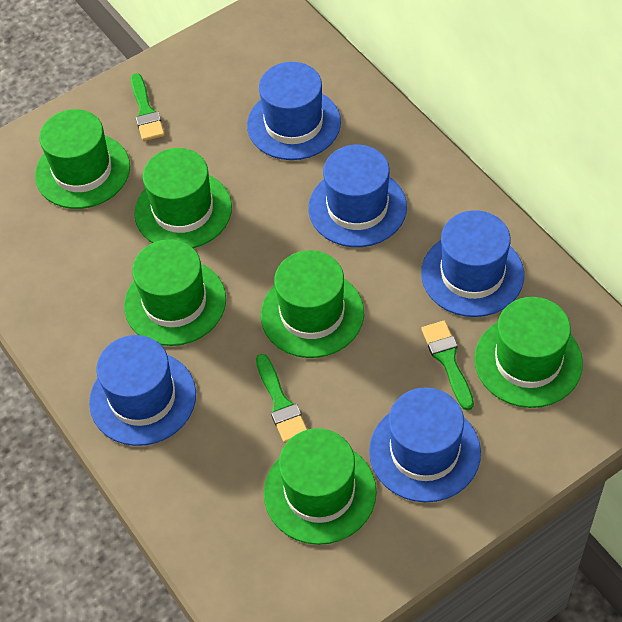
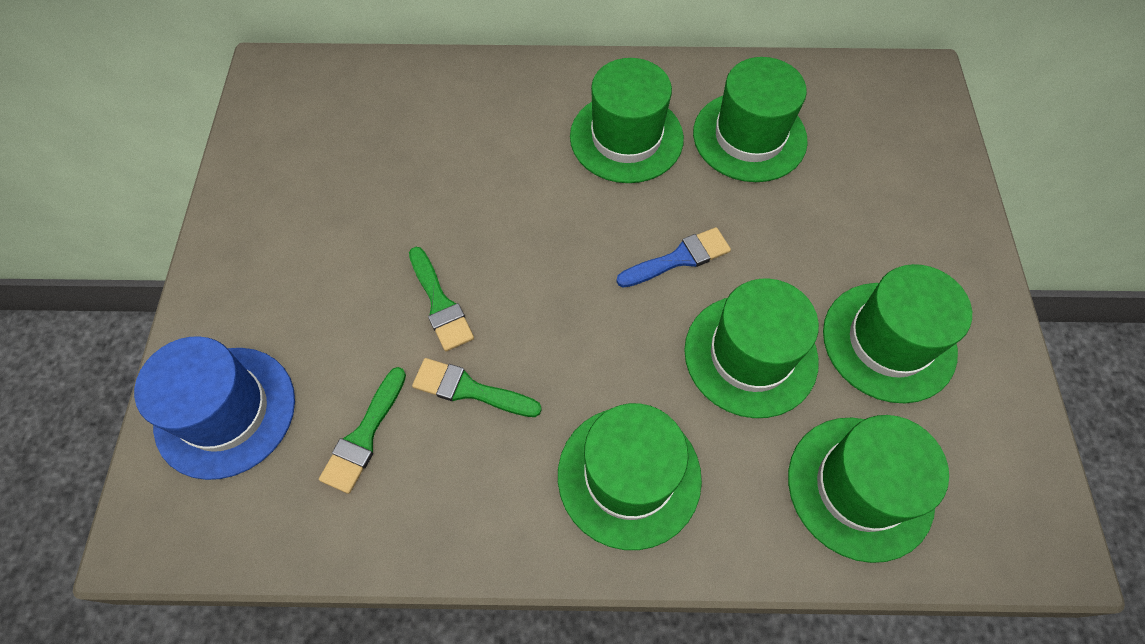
blue brush: none = 0 -> [616,227,731,288] = 1
blue hat: [89,335,196,446] [247,62,341,160] [308,145,407,247] [369,387,481,502] [421,210,524,317] = 5 -> [134,336,295,480] = 1

